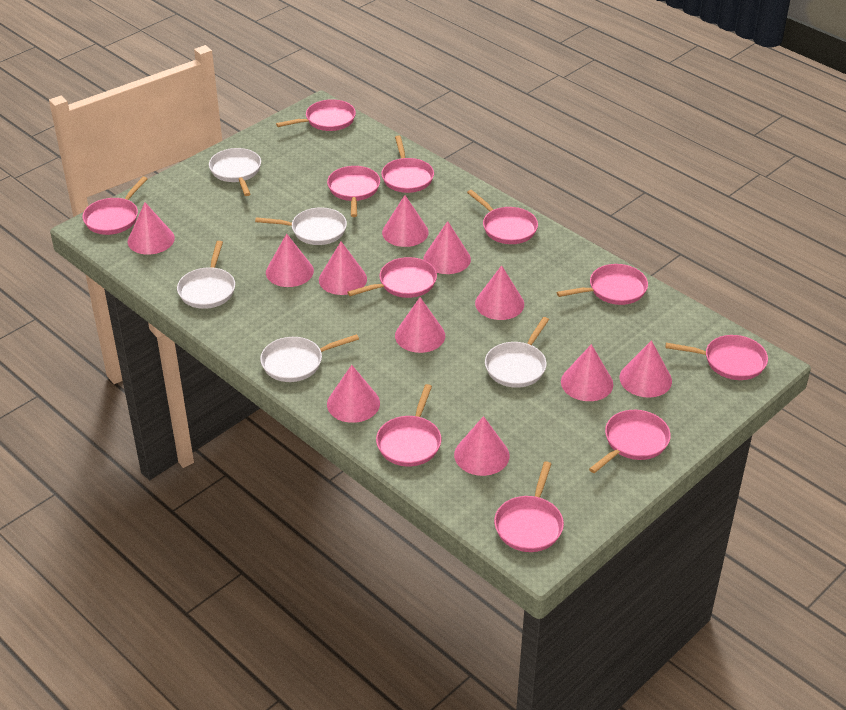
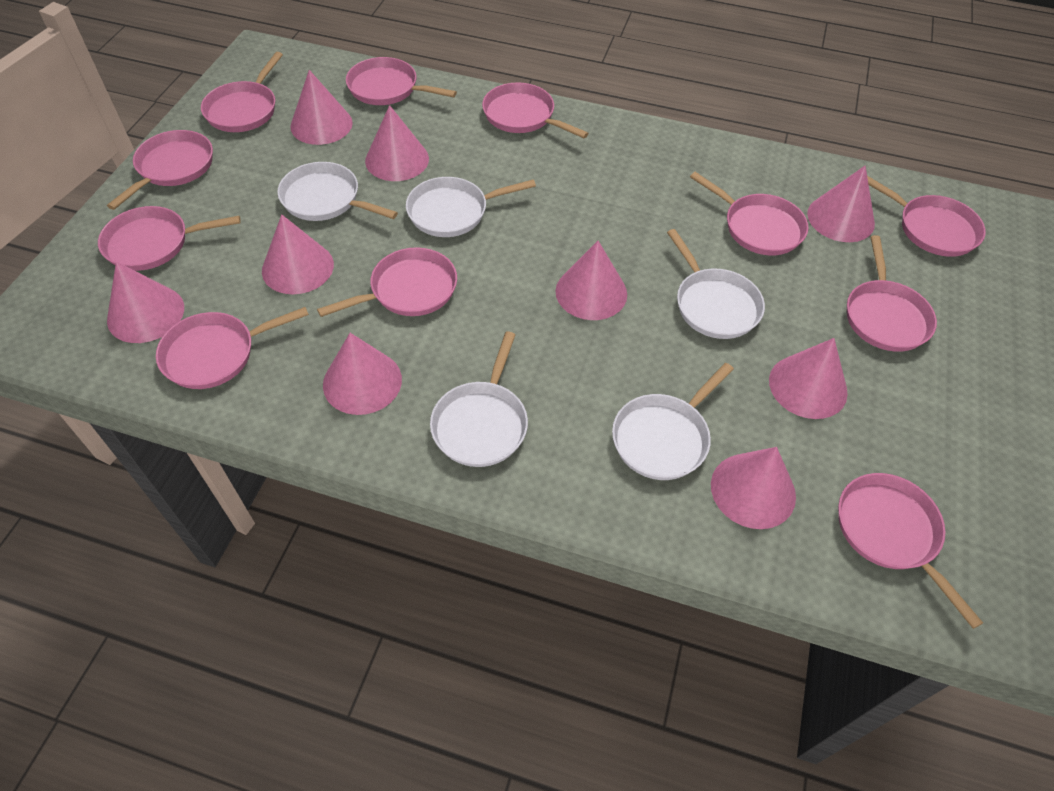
pink cone: [128,202,175,255] [266,234,314,287] [319,241,367,295] [327,365,380,423] [382,195,428,247] [395,297,445,353] [423,221,471,274] [454,416,509,476] [475,265,524,320] [561,344,613,401] [620,340,672,398] = 11 -> [107,262,184,343] [262,214,334,294] [290,70,353,145] [323,333,402,415] [365,105,429,181] [555,241,627,320] [711,447,796,529] [769,338,848,419] [807,166,875,242] = 9

